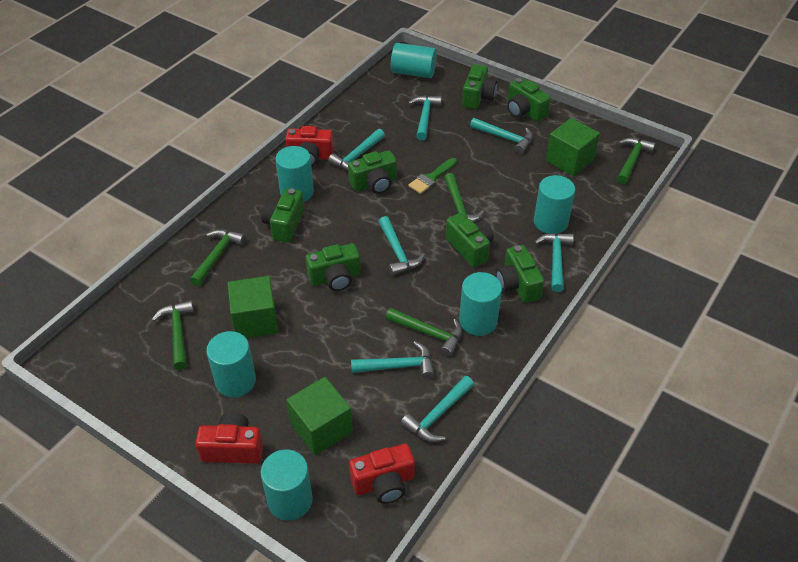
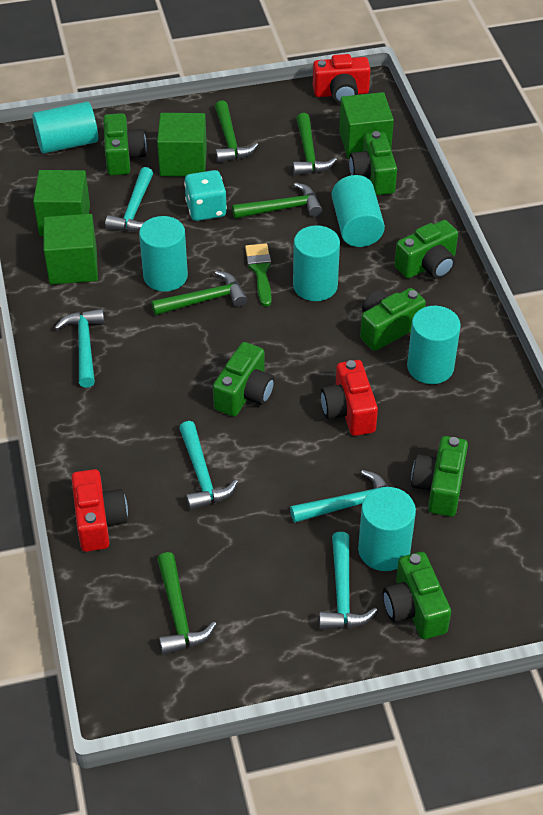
green cube: [228,276,278,338] [286,377,353,456] [546,118,600,177] = 3 -> [33,170,90,236] [43,214,98,285] [157,113,207,177] [339,92,394,159] = 4
turquoise dice: none = 0 -> [184,170,227,221] = 1
turquoise hammer: [328,129,385,171] [351,341,435,379] [378,216,425,276] [400,376,474,442] [408,95,442,140] [470,118,533,154] [535,233,574,292] = 7 -> [54,309,104,388] [105,167,153,232] [179,421,238,510] [290,470,388,523] [319,532,377,630] = 5

